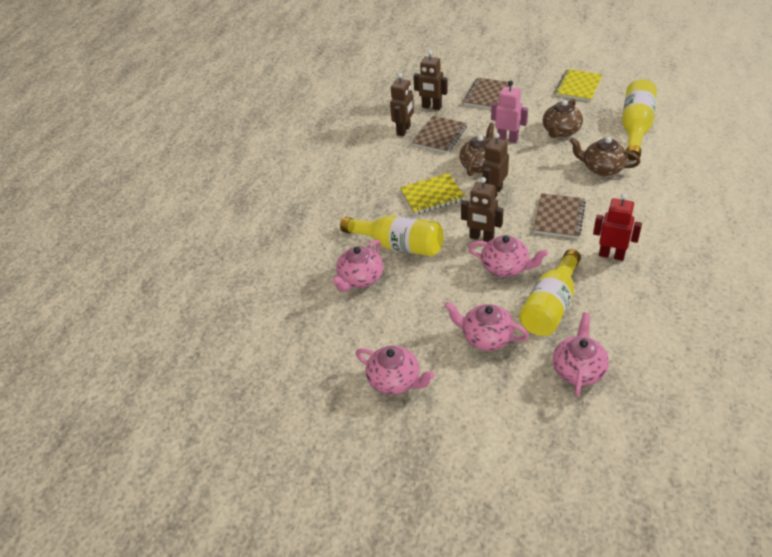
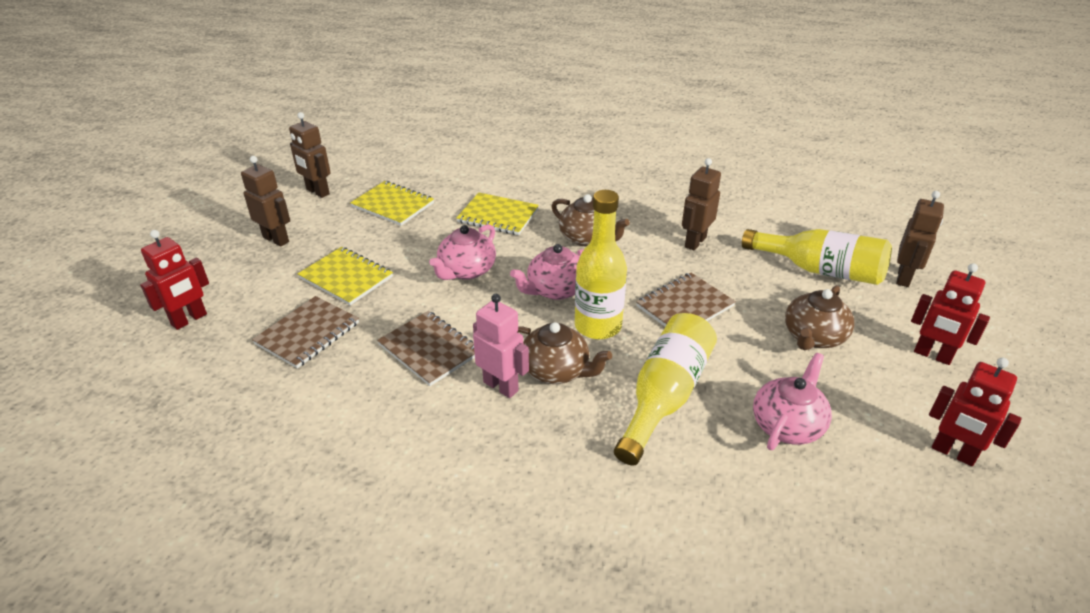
pink teapot: [332,240,383,291] [355,345,435,395] [445,302,529,351] [468,235,548,277] [553,313,609,396] = 5 -> [429,224,496,280] [510,244,584,300] [753,353,832,450] = 3
red robot: [593,193,642,261] = 1 -> [140,230,209,330] [911,263,990,365] [929,358,1022,466] = 3
yellow notebook: [400,173,465,215] [555,69,603,102] = 2 -> [298,247,393,305] [350,181,434,226] [456,193,539,235] = 3

